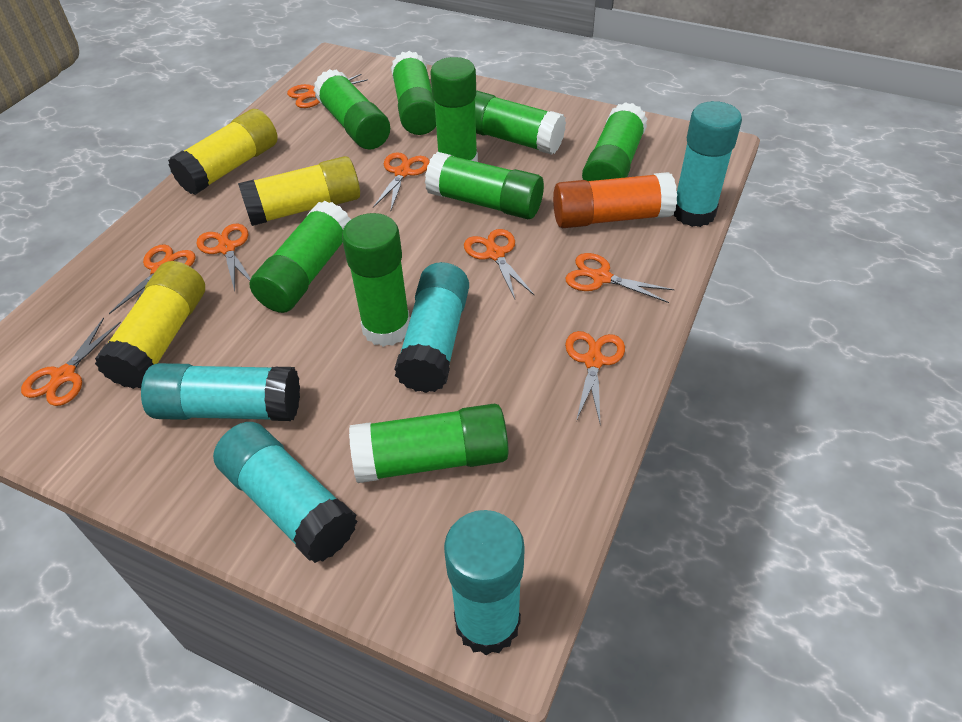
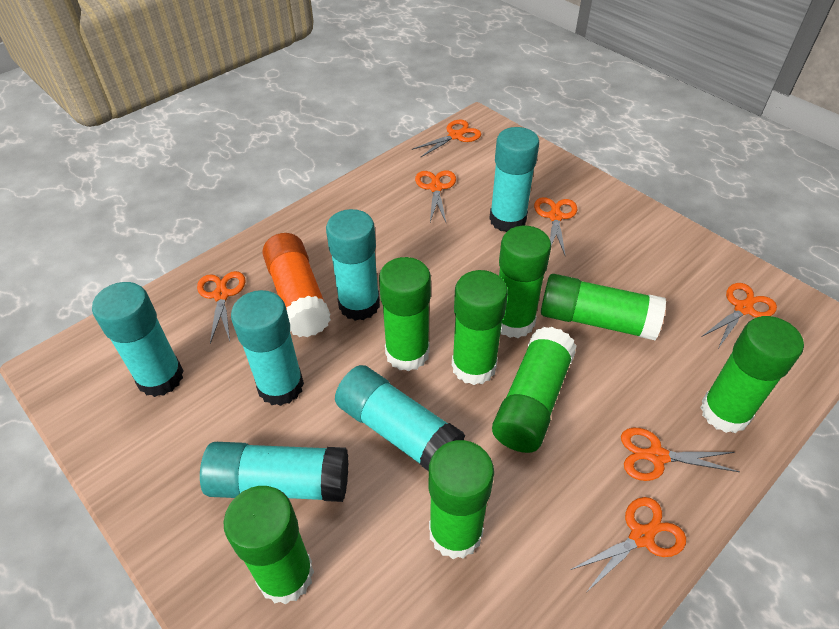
green glue stick: [250,201,351,313] [314,69,390,150] [342,213,410,347] [349,404,509,483] [391,51,436,135] [425,152,544,219] [430,57,478,162] [475,90,566,155] [582,102,647,181] = 9 -> [224,486,314,605] [379,257,431,372] [429,440,494,559] [452,270,508,385] [492,327,577,453] [499,226,551,338] [541,274,666,341] [700,316,804,433] = 8
orange scissors: [21,318,121,406] [109,244,196,314] [196,224,251,291] [287,74,368,108] [373,152,430,210] [464,229,534,299] [565,253,675,303] [565,331,625,423] = 8 -> [197,271,246,344] [411,120,481,158] [415,170,456,222] [534,197,578,257] [570,497,686,590] [621,428,740,481] [701,283,777,347] = 7
turquoise glue stick: [141,363,300,421] [213,422,357,563] [394,262,469,393] [444,510,525,655] [673,101,742,227] = 5 -> [92,282,183,397] [200,442,348,502] [231,290,304,406] [326,209,380,321] [335,365,465,471] [489,127,539,232] = 6
yellow glue stick: [95,261,205,389] [168,109,278,195] [238,156,360,226] = 3 -> none = 0

